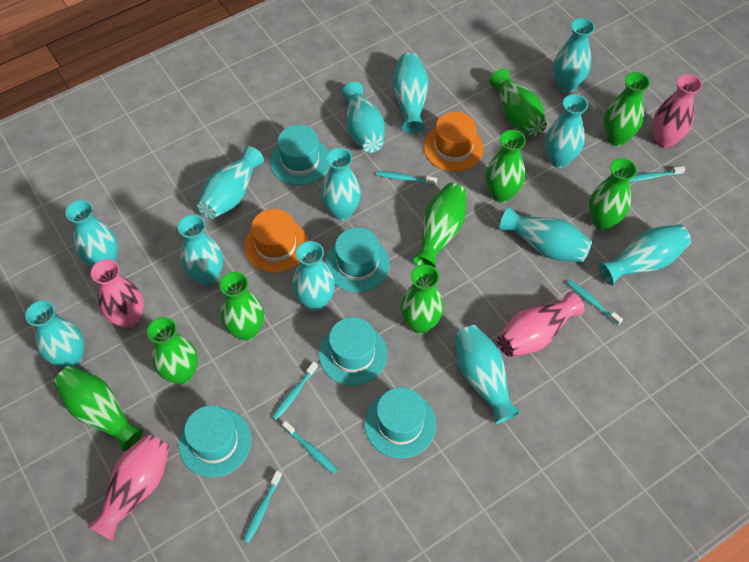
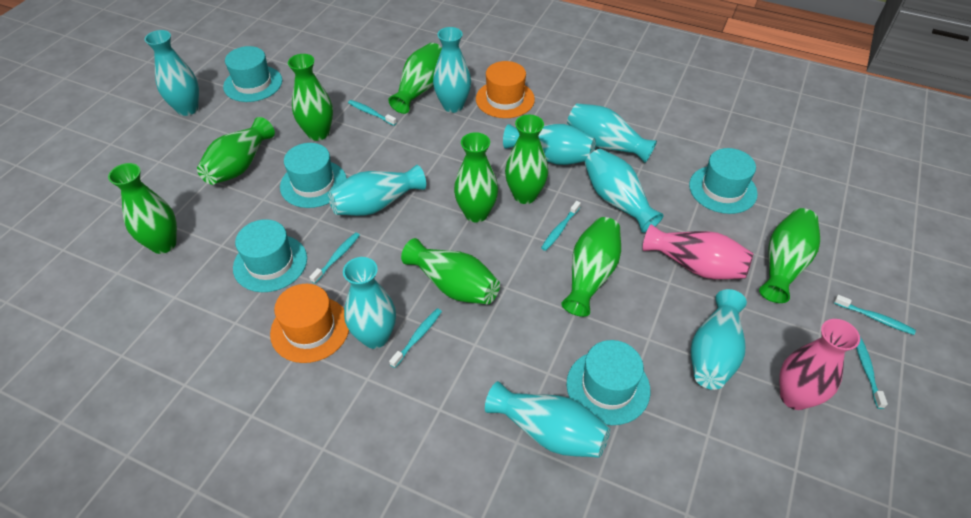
pink vase: [87,433,170,541] [91,259,144,329] [497,292,584,357] [653,74,702,148] = 4 -> [643,224,754,279] [779,319,860,410] = 2
turquoise vase: [25,300,84,368] [65,200,118,267] [178,215,223,286] [197,146,264,219] [292,241,335,311] [321,148,361,220] [342,82,385,153] [392,53,429,133] [454,325,520,424] [500,207,592,262] [545,94,588,168] [554,18,595,93] [599,224,691,285] = 13 -> [144,30,199,116] [328,165,426,216] [343,257,396,349] [433,27,471,113] [485,381,610,458] [503,124,596,165] [567,103,657,163] [585,149,664,233] [691,289,747,390] = 9

